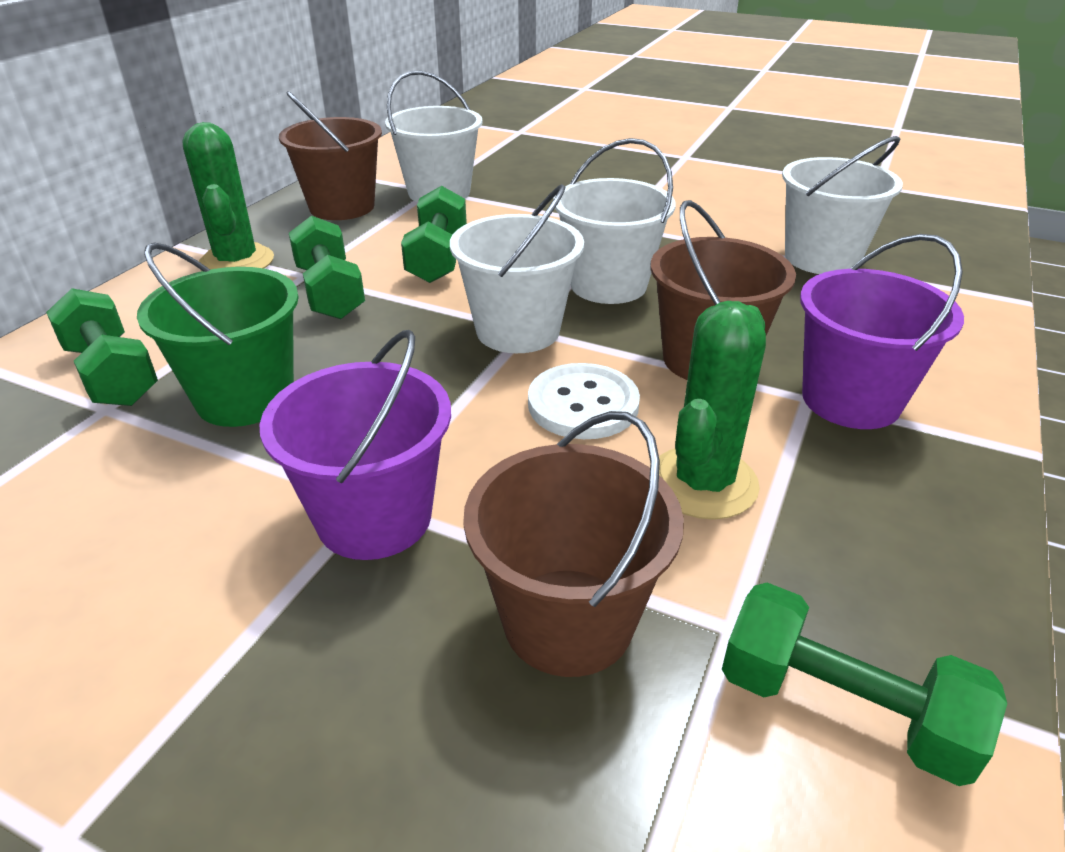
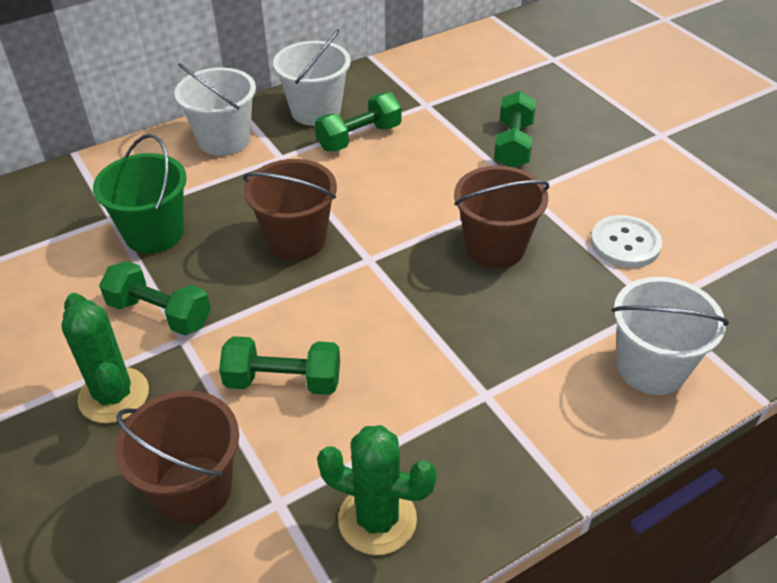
purple bucket: [259,330,451,560] [800,234,964,429] = 2 -> none = 0
white bucket: [385,70,483,202] [450,184,584,353] [553,138,676,304] [782,136,903,274] = 4 -> [174,63,256,156] [273,29,351,126] [612,277,729,395] = 3

